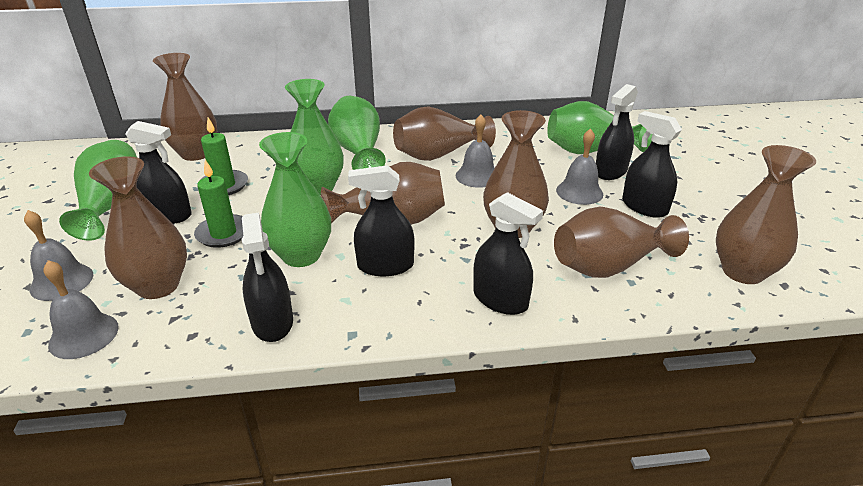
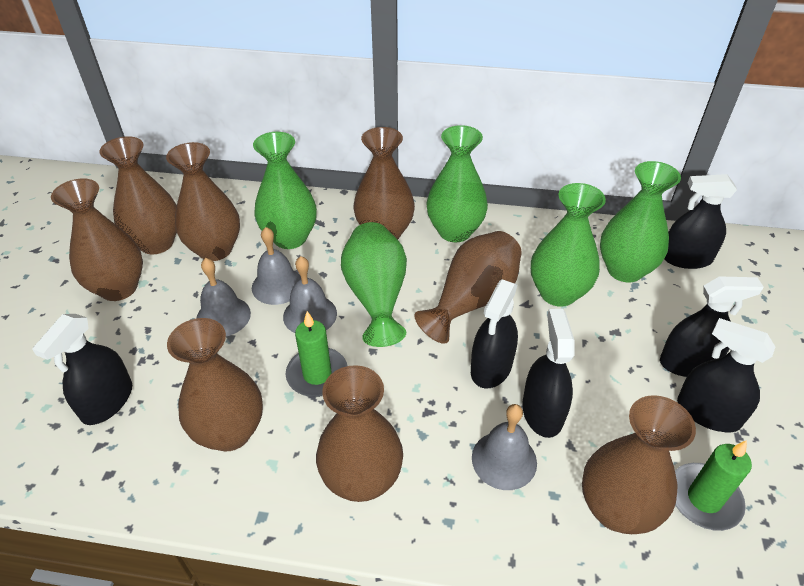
brown vase: [89,156,187,299] [153,53,217,161] [321,162,445,225] [393,106,496,161] [483,110,549,238] [554,207,689,278] [716,145,816,284] = 7 -> [51,179,143,301] [99,136,177,254] [166,142,240,261] [167,318,263,452] [316,365,403,502] [353,127,415,240] [414,231,522,344] [582,395,696,534] = 8

